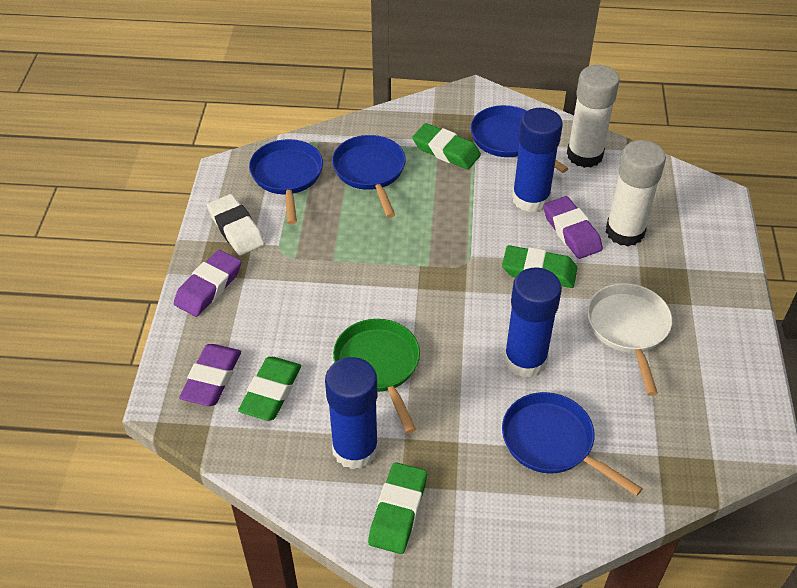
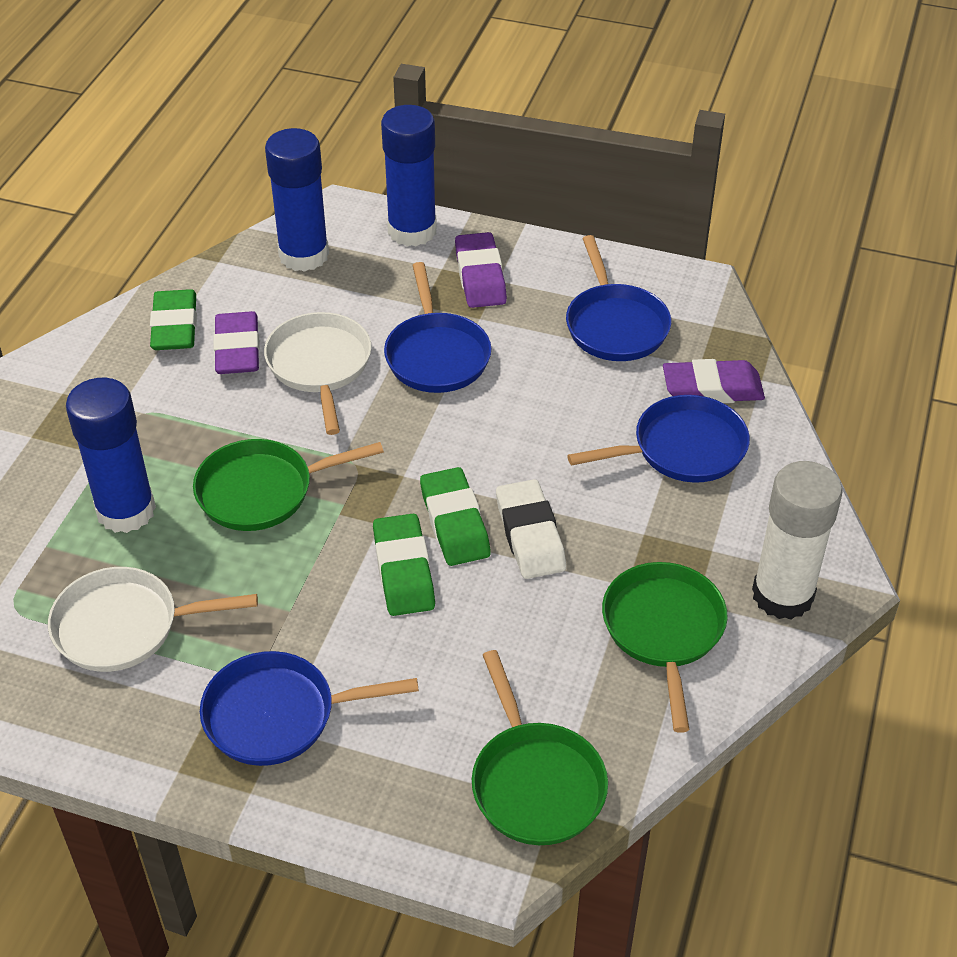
green eraser: [238,357,301,421] [368,462,427,554] [412,123,481,170] [502,245,577,288] = 4 -> [150,289,197,350] [373,514,435,616] [420,467,491,566] = 3
green pan: [333,319,420,434] = 1 -> [193,439,384,531] [472,650,608,845] [602,562,728,733] = 3
white glue stick: [567,65,620,168] [606,140,666,246] = 2 -> [752,461,843,620] = 1
white pan: [587,283,672,396] = 1 -> [48,567,258,672] [264,312,372,435] = 2

